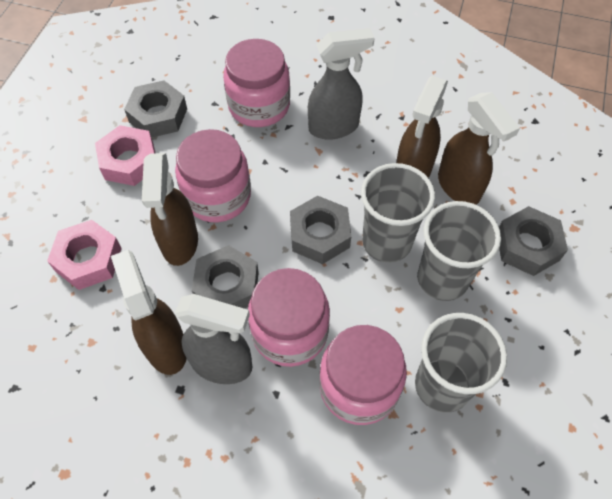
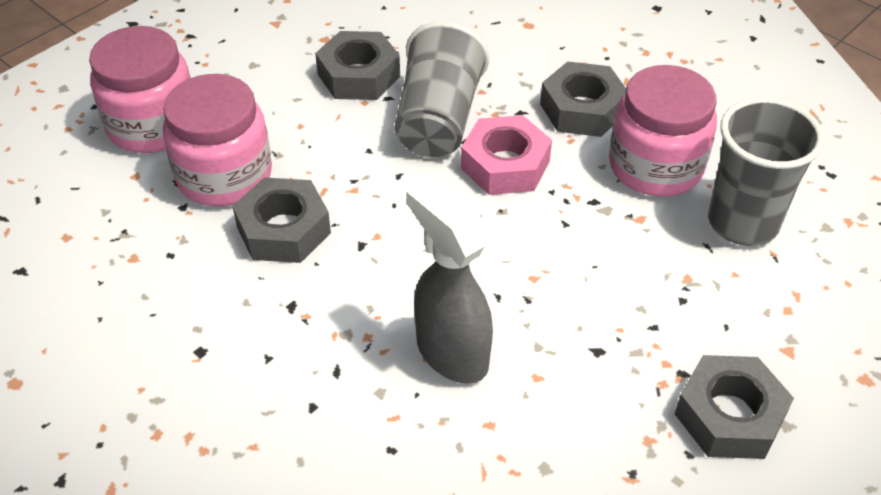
brown spray bottle: [111,250,187,375] [142,153,198,266] [396,76,448,178] [438,92,520,205] = 4 -> none = 0
grey cup: [361,163,435,263] [415,313,507,413] [417,201,501,301] = 3 -> [394,22,489,157] [708,97,824,246] = 2
grey spray bottle: [175,294,252,384] [308,28,375,140] = 2 -> [406,181,493,384] = 1
pink jar: [175,129,251,222] [223,39,290,127] [248,268,330,367] [319,325,407,425] = 4 -> [89,26,191,153] [163,74,272,206] [609,65,717,196] = 3
pink nut: [47,220,122,290] [95,125,155,186] = 2 -> [461,115,552,195] = 1

